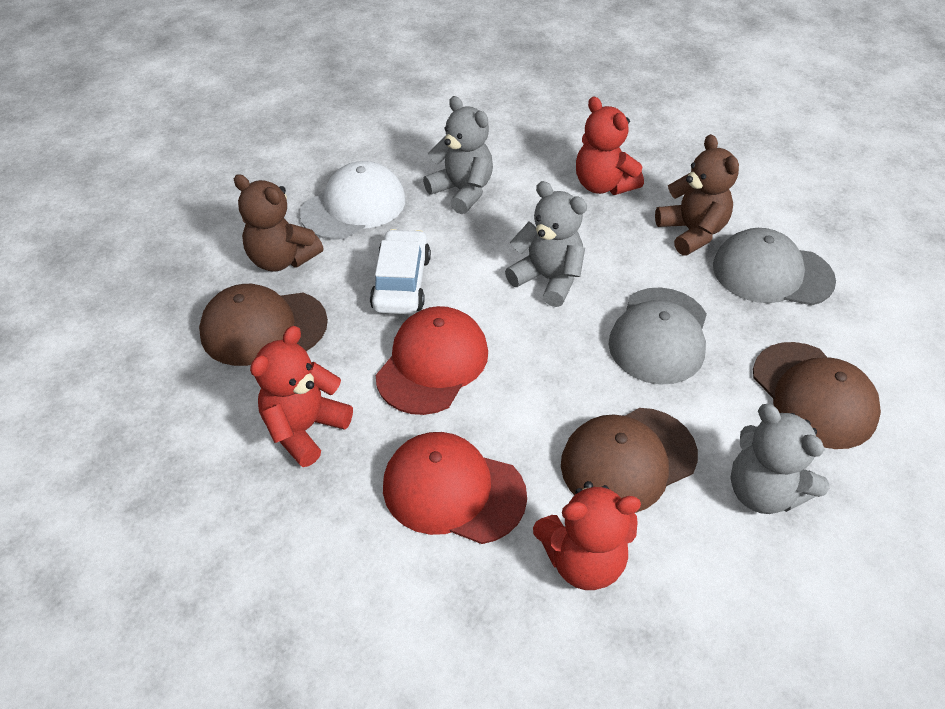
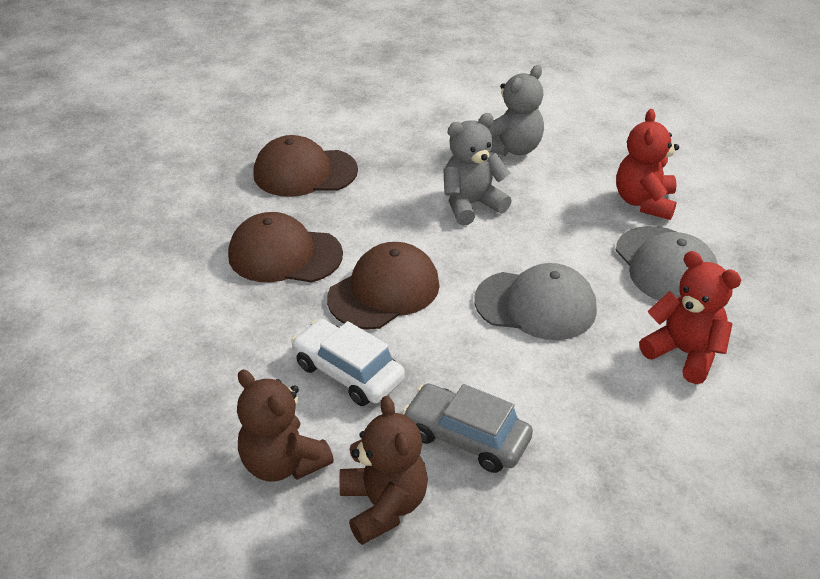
grey car: none = 0 -> [403,383,533,473] = 1
grey teddy bear: [423,96,493,214] [505,181,587,307] [730,404,829,514] = 3 -> [443,113,512,226] [488,65,544,156] = 2
red cap: [376,306,488,415] [383,432,527,544] = 2 -> none = 0
red teddy bear: [250,326,353,467] [533,481,641,590] [576,97,644,195] = 3 -> [616,109,679,220] [639,251,741,384] = 2
white cap: [300,161,405,240] = 1 -> none = 0

